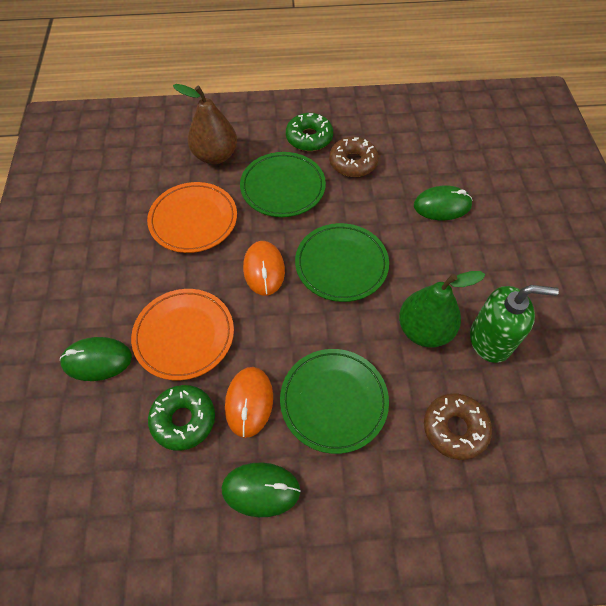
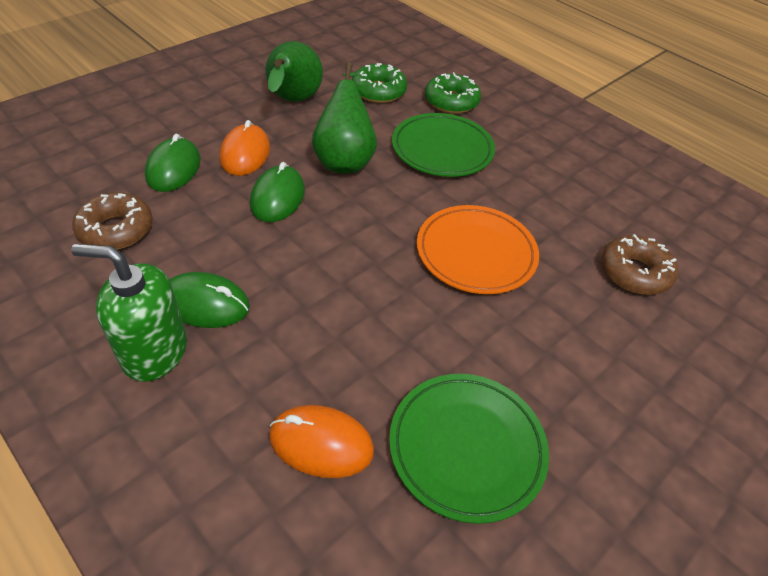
brown pear: [173,84,237,164] = 1 -> none = 0
green pear: [399,271,485,348] = 1 -> [265,41,323,102] [312,62,377,173] = 2
green plate: [240,152,326,217] [280,349,389,454] [295,223,389,302] = 3 -> [389,374,549,524] [392,113,495,177] = 2
orange plate: [131,289,234,380] [147,182,237,253] = 2 -> [417,205,539,294] = 1

